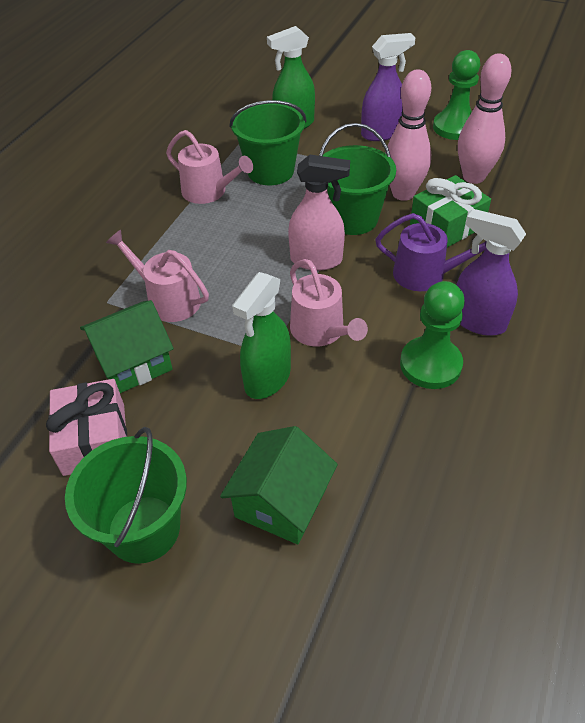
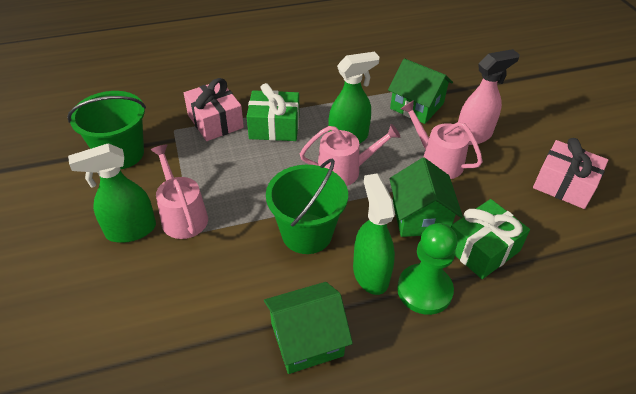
green bucket: [65,427,187,564] [230,100,307,185] [319,123,396,235] = 3 -> [67,91,146,169] [266,159,348,254] = 2
green gift: [410,175,491,247] = 1 -> [247,83,299,141] [451,199,530,279] = 2
green house: [80,300,174,393] [220,426,338,545] = 2 -> [264,282,353,374] [388,59,453,124] [389,158,463,237] = 3
green pawn: [400,281,465,389] [433,50,480,140] = 2 -> [397,223,457,315] = 1
green spray bottle: [232,272,291,399] [267,26,315,129] = 2 -> [68,143,156,243] [328,52,380,144] [353,173,395,295] = 3
pink bowling pin: [385,69,431,201] [458,53,511,184] = 2 -> none = 0
pink gift: [46,379,127,476] = 1 -> [184,78,244,141] [533,138,608,209] = 2
purple spray bottle: [361,33,416,141] [456,209,526,336] = 2 -> none = 0
purple watering can: [375,213,487,291] = 1 -> none = 0

